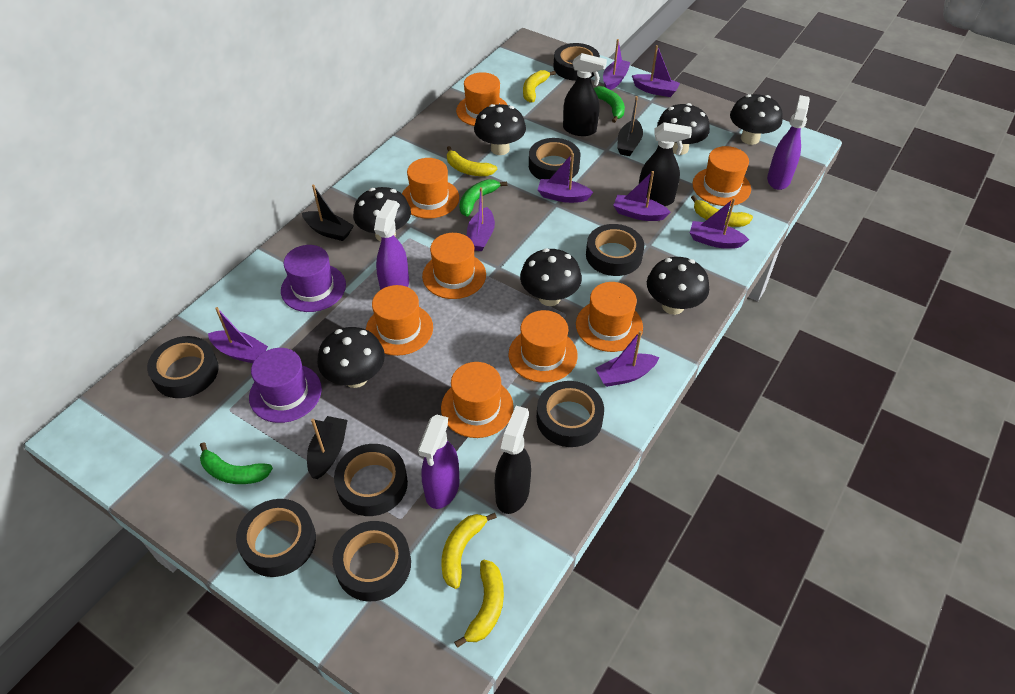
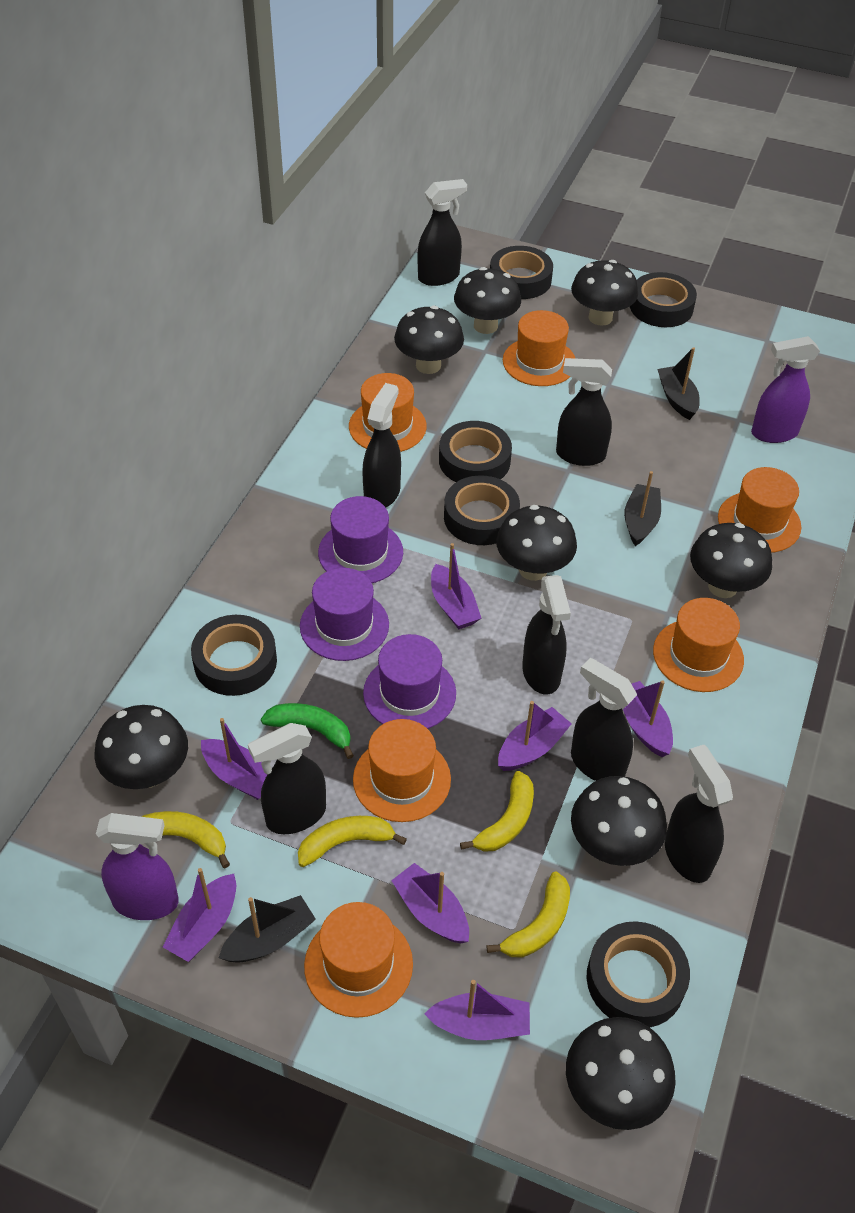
black mushroom: [317,327,385,388] [353,187,411,241] [474,104,526,155] [520,248,582,306] [647,257,709,315] [657,103,710,155] [730,94,783,145] = 7 -> [94,705,188,789] [394,306,464,374] [454,267,521,334] [496,505,577,581] [566,1017,676,1130] [571,260,638,326] [571,776,667,866] [690,523,772,598] = 8
black spray bottle: [494,406,531,514] [563,53,607,136] [639,122,692,206] = 3 -> [248,723,326,834] [363,383,401,508] [418,179,467,286] [522,575,571,695] [556,358,612,466] [571,658,637,781] [665,745,733,883] = 7
black tape: [147,336,219,398] [236,499,316,577] [332,521,411,602] [334,444,408,516] [529,138,580,180] [537,381,604,447] [553,43,600,81] [586,224,644,276] = 8 -> [191,615,277,696] [439,421,512,482] [444,475,520,545] [490,246,553,299] [587,921,690,1027] [630,272,697,327] = 6
green banana: [200,442,273,484] [459,179,507,217] [594,86,625,123] = 3 -> [261,703,354,759] = 1
orange hat: [366,285,433,356] [402,158,459,219] [422,233,486,299] [441,362,514,438] [456,72,507,126] [509,310,578,383] [576,282,643,352] [693,146,751,206] = 8 -> [304,902,413,1018] [349,373,427,452] [353,719,451,822] [503,310,576,386] [653,598,744,692] [718,467,801,553] = 6
purple boat: [208,307,268,363] [467,187,495,251] [538,153,593,203] [595,331,659,387] [603,39,630,90] [613,171,670,221] [632,45,680,97] [690,198,749,249] = 8 -> [163,868,236,962] [201,718,268,800] [391,863,469,943] [424,980,530,1040] [431,543,481,629] [498,701,572,771] [623,680,673,757] = 7
purple hat: [249,348,322,423] [281,245,346,312] = 2 -> [300,568,389,661] [318,496,403,583] [363,634,456,729] = 3
purple spray bottle: [374,199,409,290] [418,414,460,509] [767,95,810,190] = 3 -> [96,813,179,920] [751,336,820,443] = 2
yellow banana: [441,513,497,589] [447,146,497,176] [454,560,504,648] [523,70,556,103] [691,195,753,227] = 5 -> [141,811,230,868] [298,816,407,867] [460,771,534,852] [487,871,570,958] = 4

